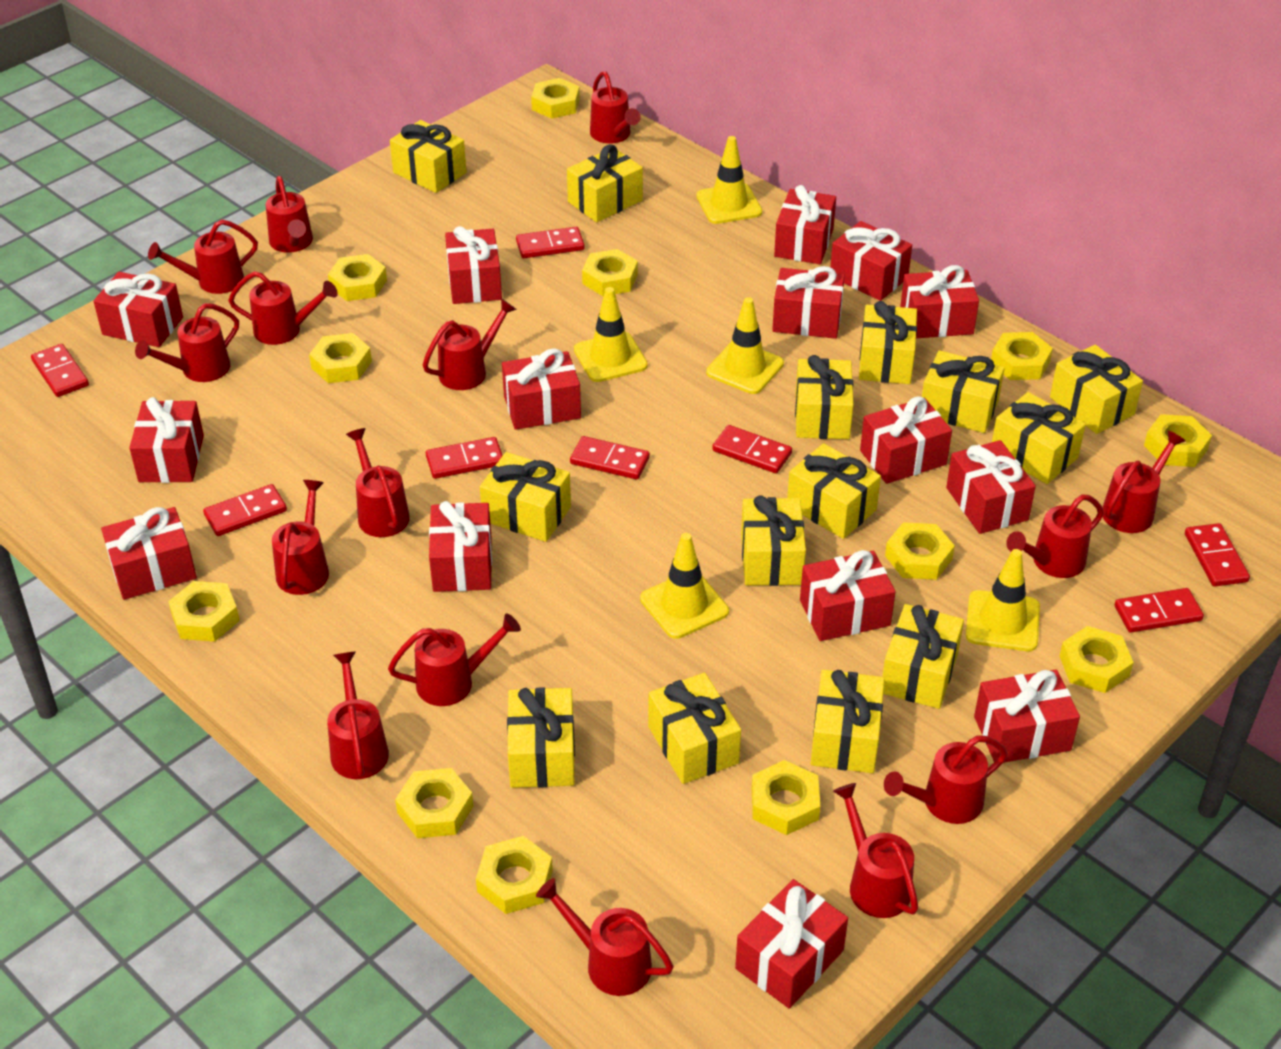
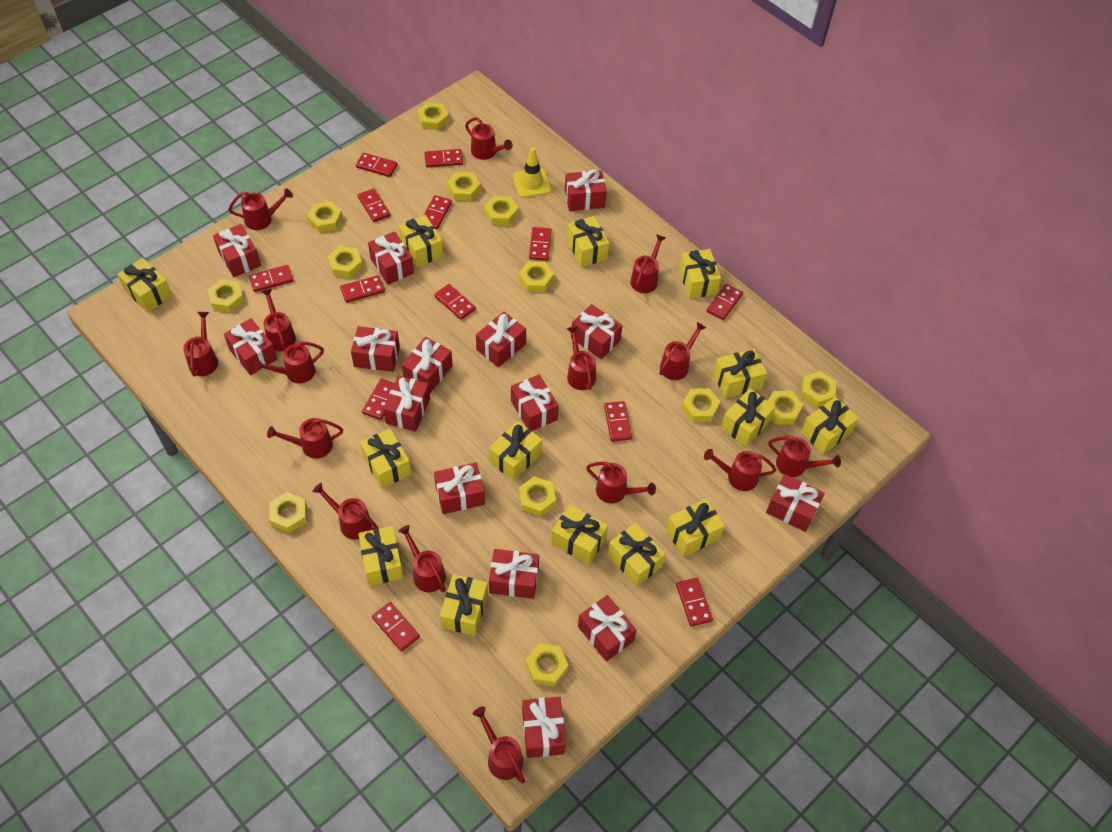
red domino: [31,344,89,397] [203,484,287,536] [426,437,503,479] [516,227,585,258] [570,436,650,480] [712,425,792,473] [1115,588,1204,633] [1185,523,1250,587] = 8 -> [249,265,293,292] [340,275,385,303] [356,153,397,177] [358,188,391,222] [362,379,394,420] [372,602,420,651] [424,149,463,168] [424,195,452,229] [434,284,476,320] [529,227,552,261] [604,401,632,442] [676,578,713,627] [707,284,743,320] = 13
yellow nut: [168,581,240,642] [309,333,372,383] [328,254,387,301] [395,768,473,838] [476,836,553,914] [531,78,580,119] [582,249,638,296] [752,760,820,835] [885,522,955,580] [991,332,1053,380] [1060,626,1134,693] [1144,414,1212,467] = 12 -> [207,279,244,312] [269,492,307,533] [307,201,343,232] [327,246,363,278] [417,102,449,130] [447,172,481,201] [484,196,518,225] [519,261,554,292] [519,476,556,517] [525,644,569,686] [682,388,720,422] [768,391,803,424] [801,371,836,407] = 13
yellow traffic cone: [574,287,648,382] [640,533,729,639] [697,136,762,224] [706,297,784,394] [966,549,1040,651] = 5 -> [513,148,551,198] = 1

